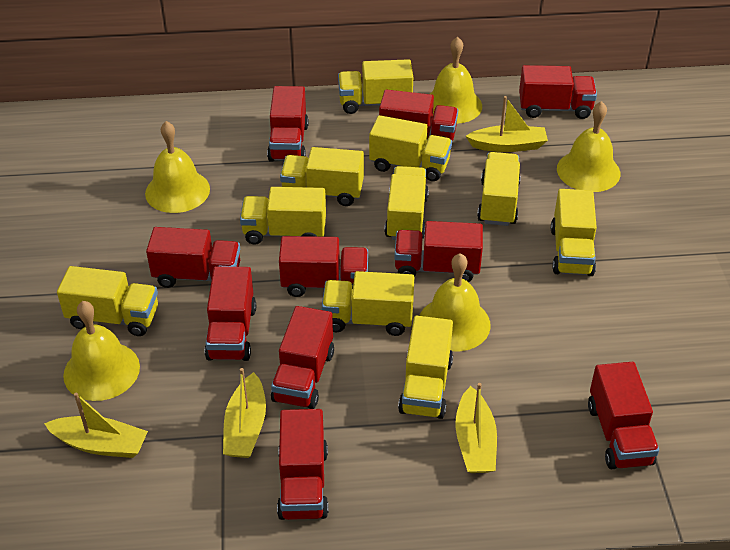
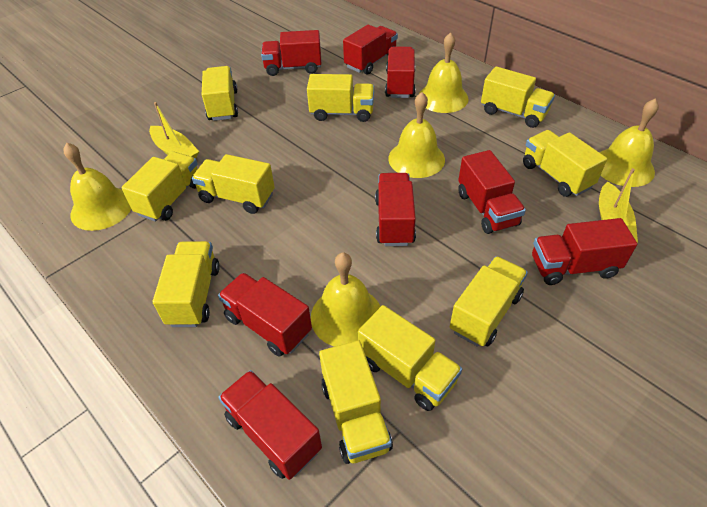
red truck: [146,227,240,288] [205,266,256,361] [267,86,309,162] [271,306,334,409] [277,409,329,520] [279,236,368,297] [379,89,458,141] [394,221,483,282] [519,65,597,119] [588,362,659,469] = 10 -> [218,273,312,357] [218,370,322,480] [261,30,321,76] [343,25,398,75] [375,173,416,246] [385,46,416,98] [458,150,526,234] [532,218,637,285] = 8
yellow boat: [44,392,148,458] [223,368,266,458] [456,383,497,473] [466,96,548,152] = 4 -> [149,102,199,159] [599,168,638,243] = 2

